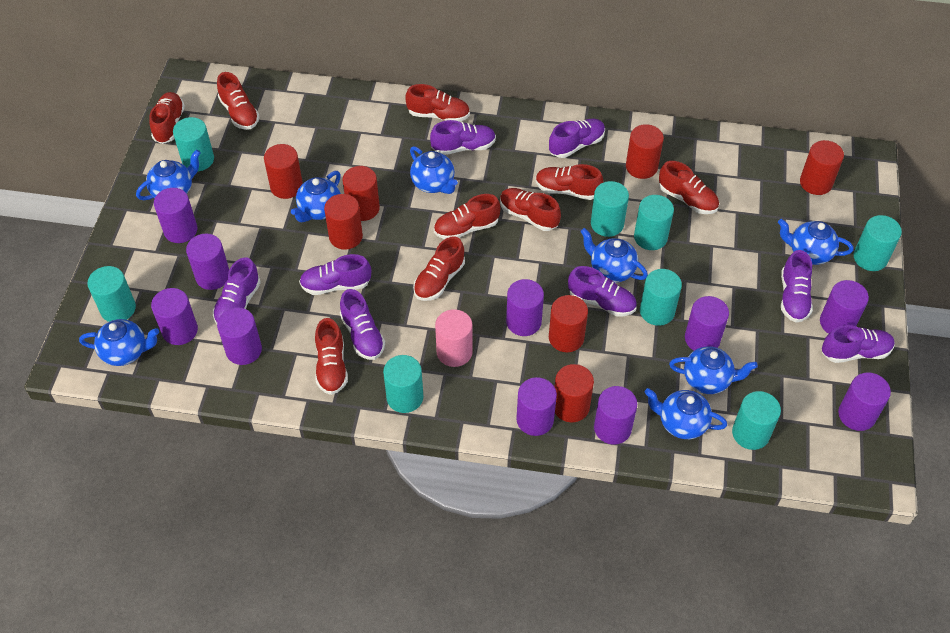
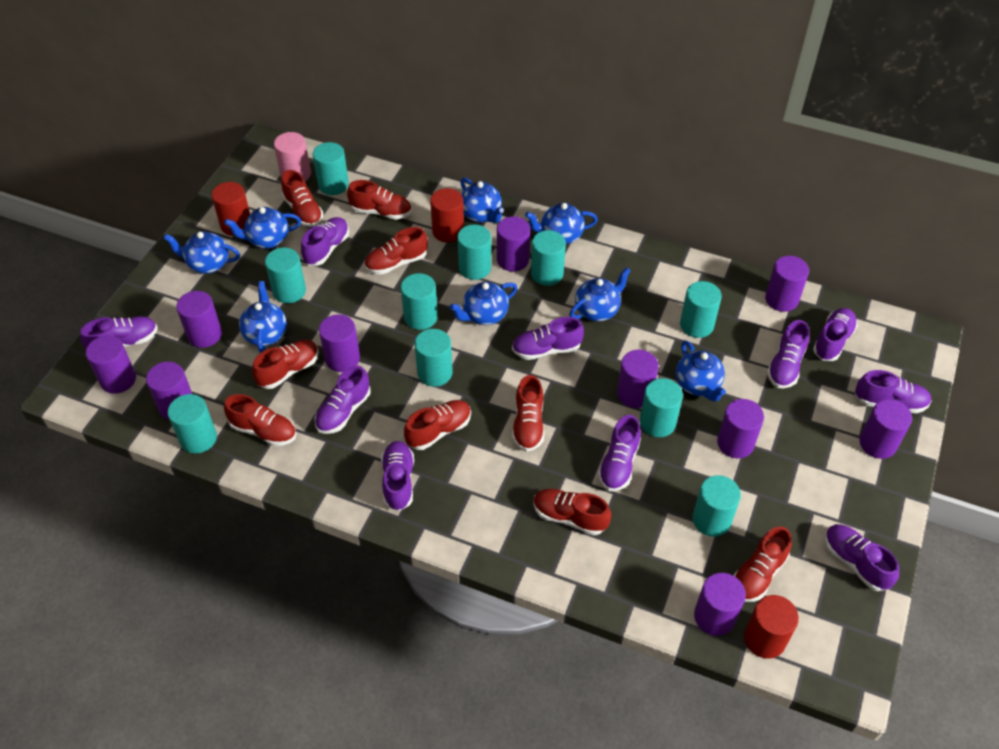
purple shoe: [213,257,261,325] [299,254,371,295] [340,289,385,360] [430,120,496,155] [549,119,605,158] [568,266,637,317] [781,250,813,322] [822,325,895,363] = 8 -> [80,316,158,349] [301,217,349,266] [314,366,371,434] [381,441,414,511] [512,317,584,360] [598,415,641,491] [767,320,809,388] [813,308,858,361] [825,524,899,591] [855,370,932,413] = 10
red cylinder: [264,144,303,199] [324,194,363,250] [342,166,380,221] [549,295,588,352] [555,364,594,422] [626,124,664,179] [800,140,844,195] = 7 -> [211,182,250,236] [430,188,464,243] [744,595,799,659] = 3
turquoise cylinder: [87,266,136,322] [173,117,214,171] [383,355,423,413] [591,181,629,237] [634,195,674,250] [640,269,682,326] [732,391,781,450] [854,215,902,271] = 8 -> [168,394,217,454] [265,248,306,303] [313,142,349,195] [401,273,438,330] [415,329,453,387] [457,224,491,280] [531,230,566,286] [640,378,683,437] [680,281,722,338] [692,475,741,537] = 10

